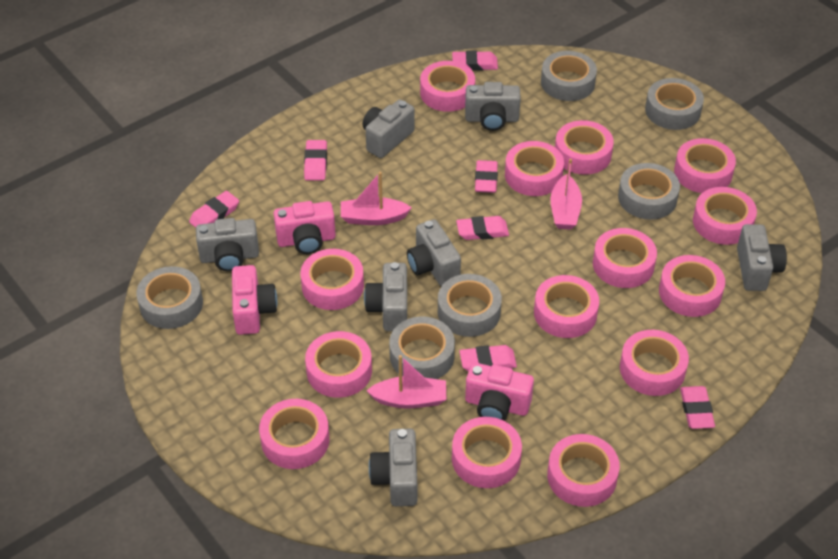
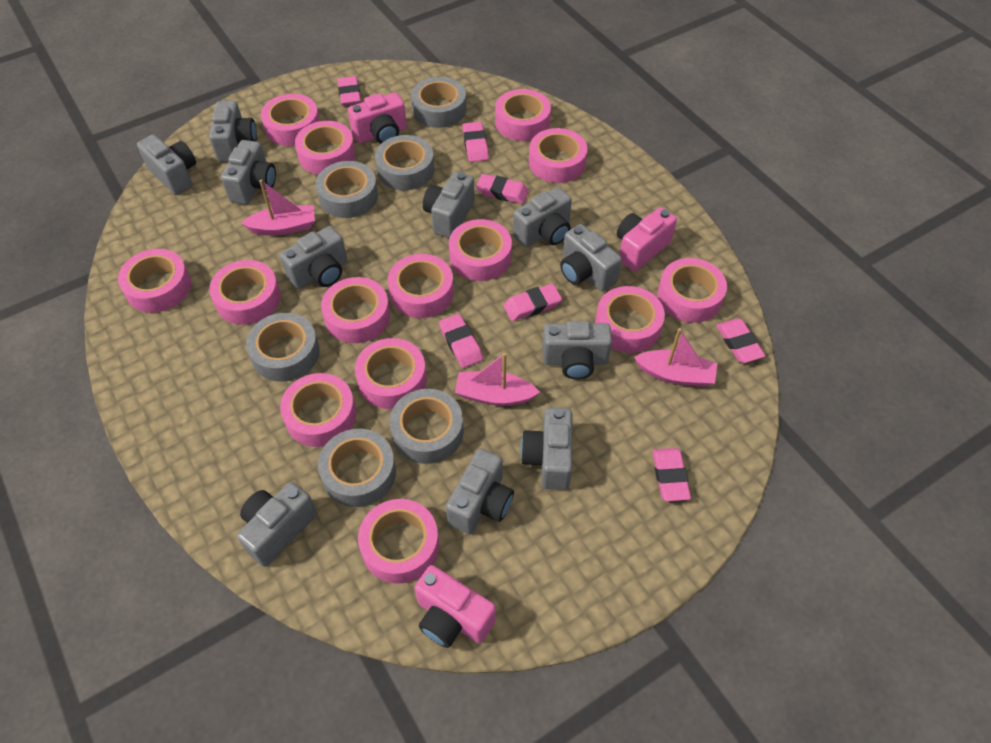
grey camera: [196,218,259,272] [362,99,415,158] [364,262,407,331] [369,429,417,506] [407,219,461,286] [465,82,521,131] [737,224,787,291] = 7 -> [137,134,196,195] [209,101,257,162] [221,140,276,205] [237,482,317,567] [280,226,347,289] [423,172,475,238] [446,449,514,534] [513,187,572,247] [520,408,572,490] [542,321,612,379] [560,224,622,291] = 11

